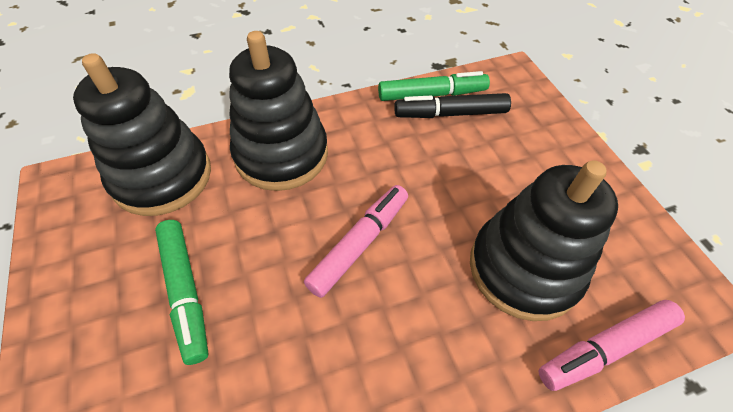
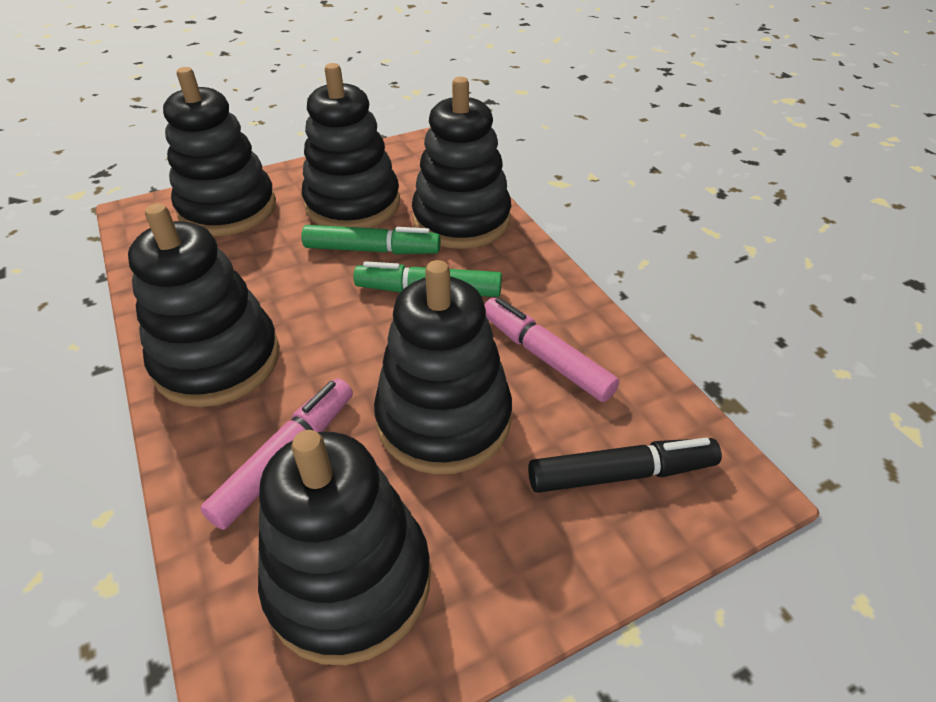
black stacking toy: [73,53,211,216] [229,31,328,191] [470,161,618,321] = 3 -> [128,203,280,407] [163,67,276,236] [258,430,431,665] [302,63,400,228] [374,260,512,474] [412,77,511,249] = 6

